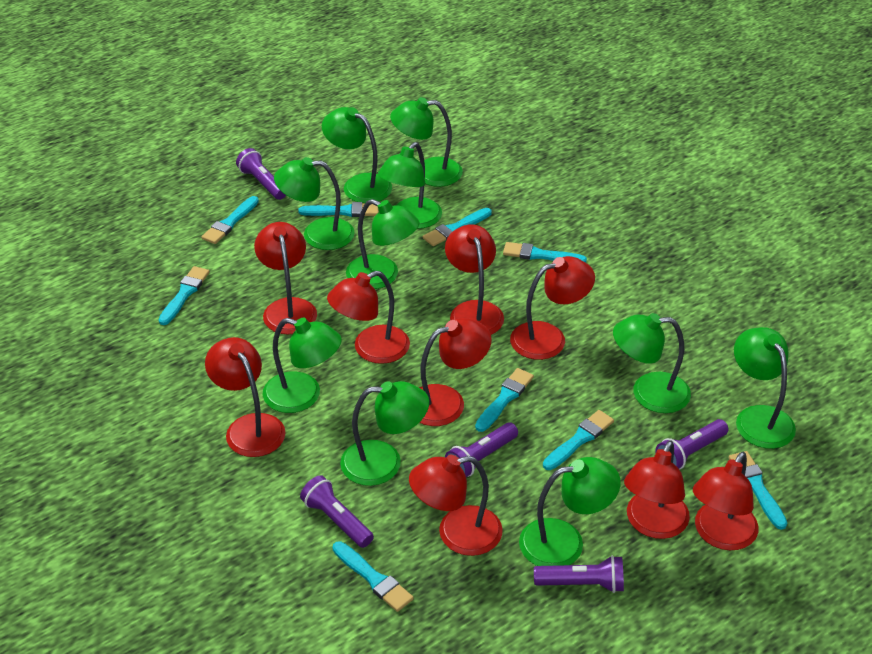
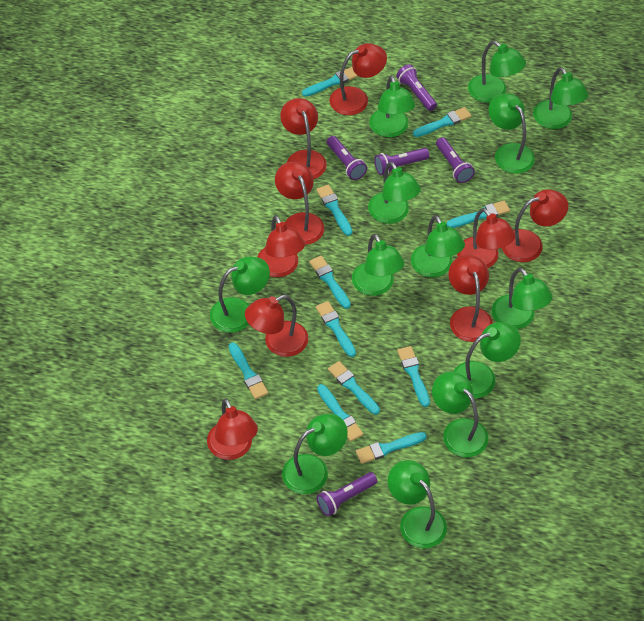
green lamp: [263,318,342,413] [274,157,355,250] [322,107,392,203] [340,381,429,486] [346,199,419,289] [378,142,442,229] [390,97,463,187] [519,457,621,566] [613,313,691,413] [734,327,796,449] = 10 -> [210,257,270,333] [282,414,348,494] [352,234,405,296] [368,161,421,224] [369,75,415,137] [388,460,447,548] [411,215,465,277] [432,371,488,457] [453,322,521,398] [468,41,526,103] [488,93,535,174] [492,268,553,329] [533,67,589,129] = 13
turquoise brush: [159,266,210,325] [202,196,259,244] [298,202,379,217] [332,541,414,612] [423,208,492,246] [475,368,534,432] [503,242,587,263] [543,410,614,470] [729,451,787,530] = 9 -> [229,342,268,399] [302,67,359,97] [309,256,351,309] [316,185,352,236] [316,301,356,357] [317,384,363,442] [328,361,380,415] [356,432,427,464] [397,346,430,407] [413,107,471,137] [447,200,510,228] = 11

